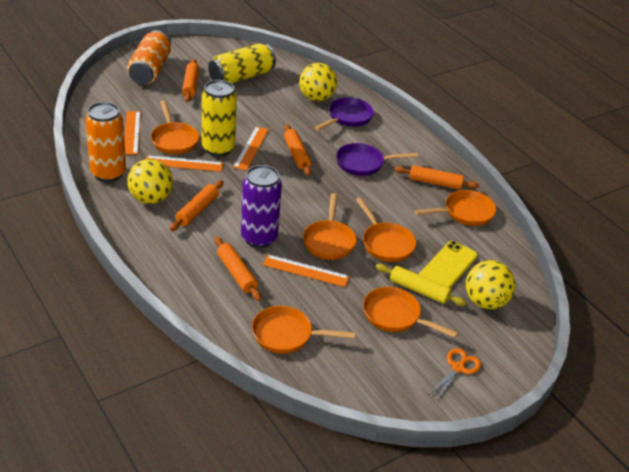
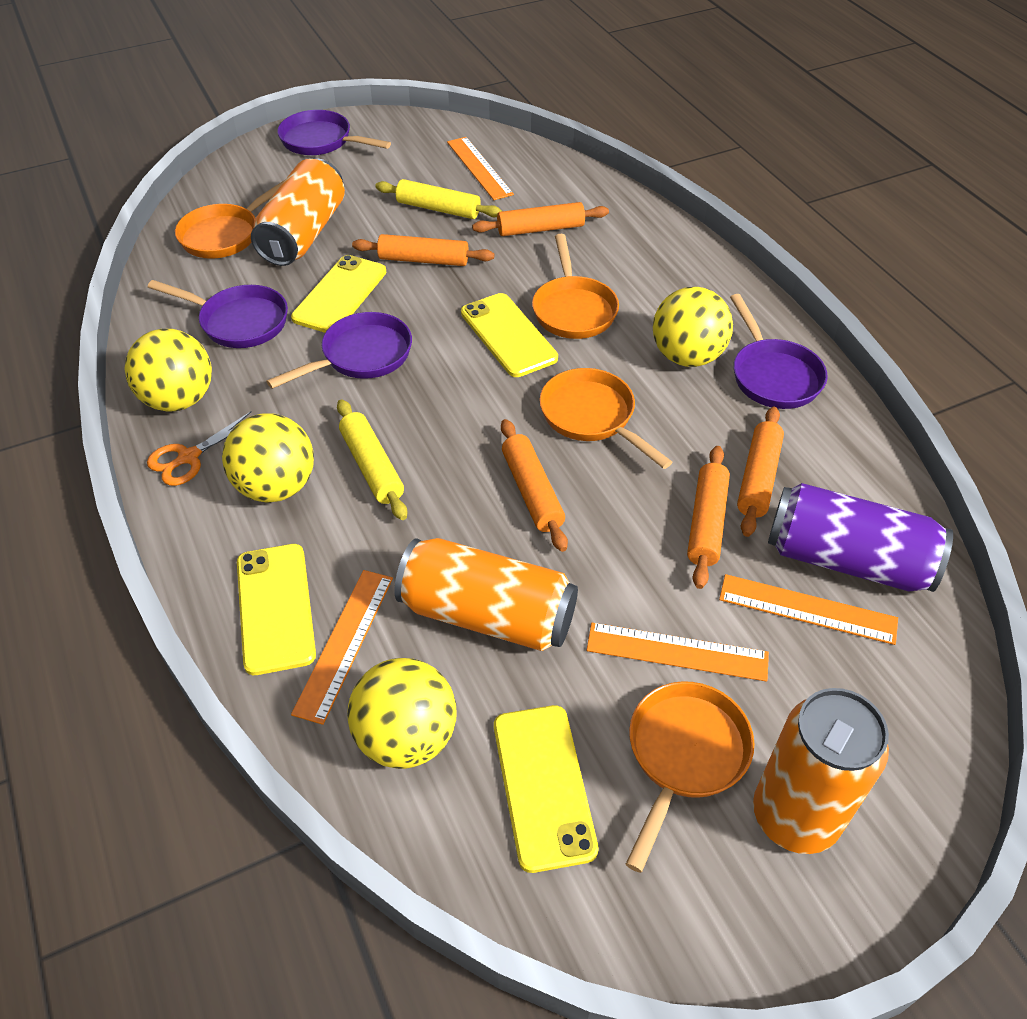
orange can: [85,102,126,182] [127,30,171,85] = 2 -> [251,159,345,266] [395,538,578,651] [753,688,889,854] = 3
orange pan: [151,101,199,154] [252,306,355,354] [303,193,357,260] [356,198,416,262] [363,287,458,338] [414,190,496,226] = 6 -> [175,180,285,259] [532,234,619,339] [540,368,672,469] [626,681,754,873] = 4
purple pan: [315,97,374,131] [336,143,418,176] = 2 -> [148,280,288,348] [266,312,412,389] [277,110,391,155] [730,294,828,409] = 4
yellow ball: [127,159,173,204] [299,63,337,101] [466,260,516,309] = 3 -> [125,329,212,412] [222,413,314,503] [347,658,456,769] [653,287,733,367] = 4
yellow can: [202,80,237,157] [208,44,276,83] = 2 -> none = 0
yellow phone: [419,241,478,288] = 1 -> [237,544,316,675] [291,255,387,333] [461,293,558,377] [494,705,598,873] = 4
yellow rolling pin: [376,264,466,306] = 1 -> [337,399,407,520] [375,179,502,219] = 2

